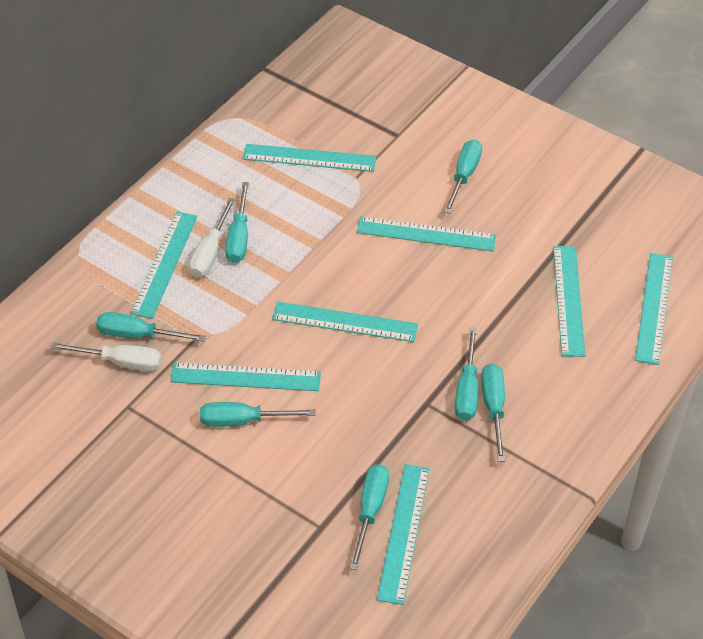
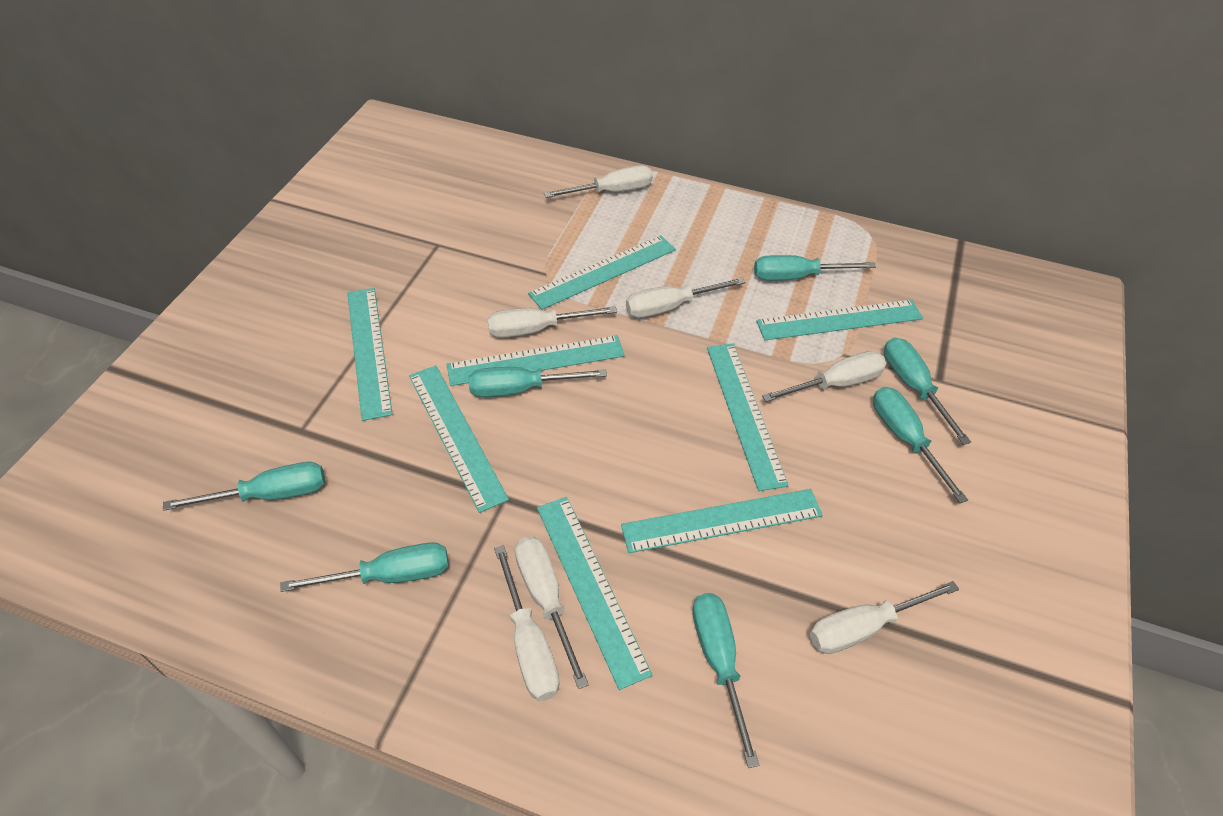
white screwdriver: [51,343,162,371] [189,198,235,277] = 2 -> [487,306,617,338] [494,545,560,701] [515,536,589,689] [544,165,653,198] [626,277,746,318] [762,351,886,402] [810,581,959,654] = 7

